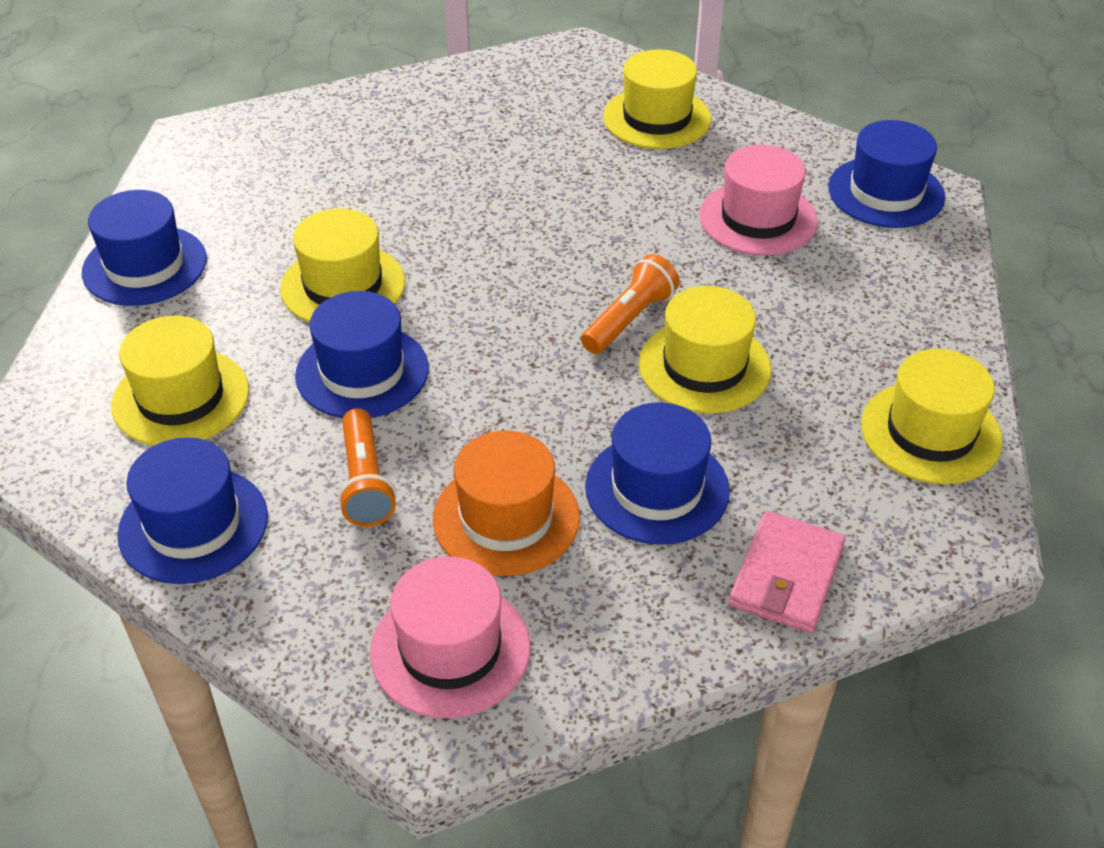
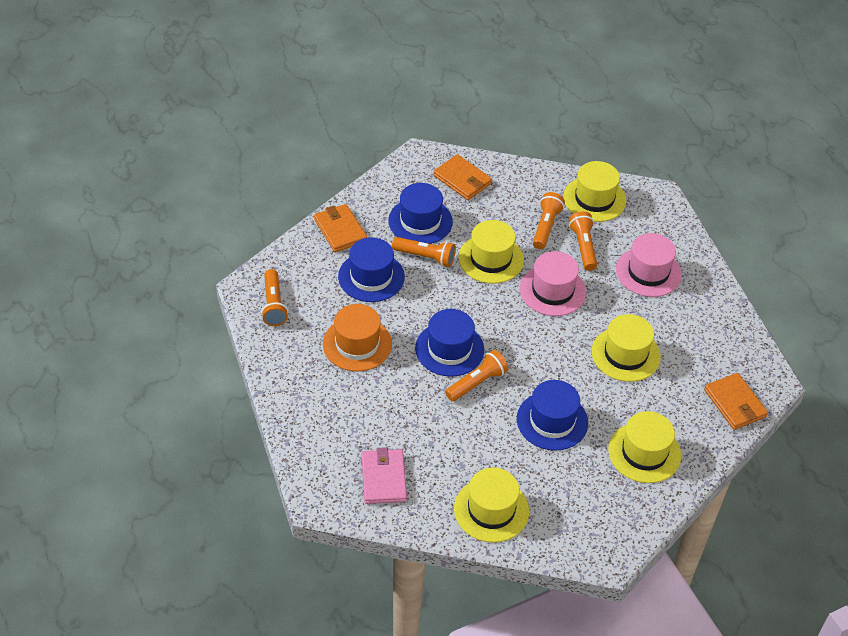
blue hat: [82,190,207,306] [117,437,268,584] [295,291,429,418] [585,402,730,545] [828,120,945,228] = 5 -> [338,237,405,302] [388,183,453,244] [415,309,484,377] [517,380,588,451] = 4
orange flashlight: [338,408,397,527] [581,254,680,354] = 2 -> [261,269,288,326] [392,237,456,267] [445,350,509,401] [533,192,565,249] [569,211,597,271] = 5
orange wallet: none = 0 -> [314,204,367,252] [433,154,492,200] [704,373,768,430] = 3

